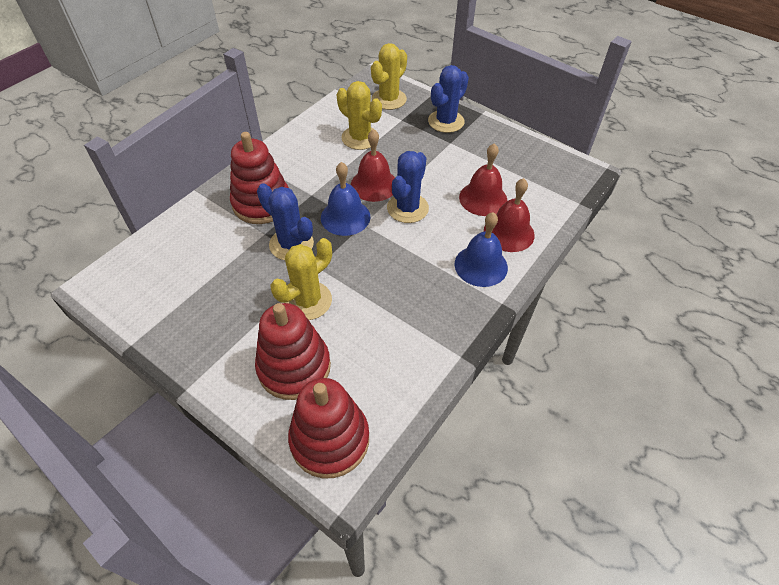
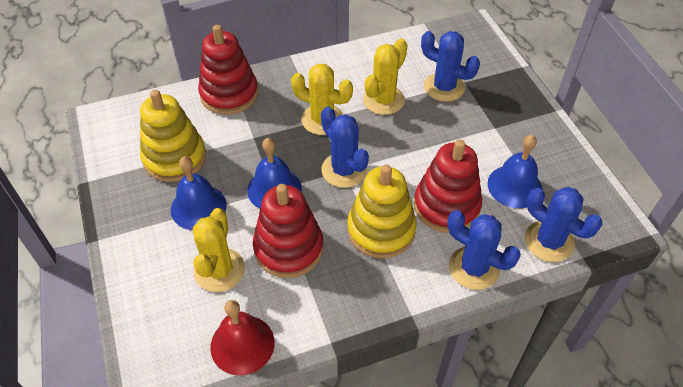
blue bell: [321,162,371,236] [455,212,508,287] = 2 -> [171,156,227,230] [247,138,302,209] [487,135,542,208] = 3
blue cactus: [257,183,314,260] [387,151,429,223] [428,65,469,133] = 3 -> [321,107,369,188] [421,31,480,102] [447,210,521,290] [525,187,602,262] = 4
red bell: [351,129,395,202] [459,143,507,216] [484,178,535,252] = 3 -> [210,300,275,376] = 1
yellow stacking toy: none = 0 -> [140,90,206,182] [347,164,417,258] = 2

